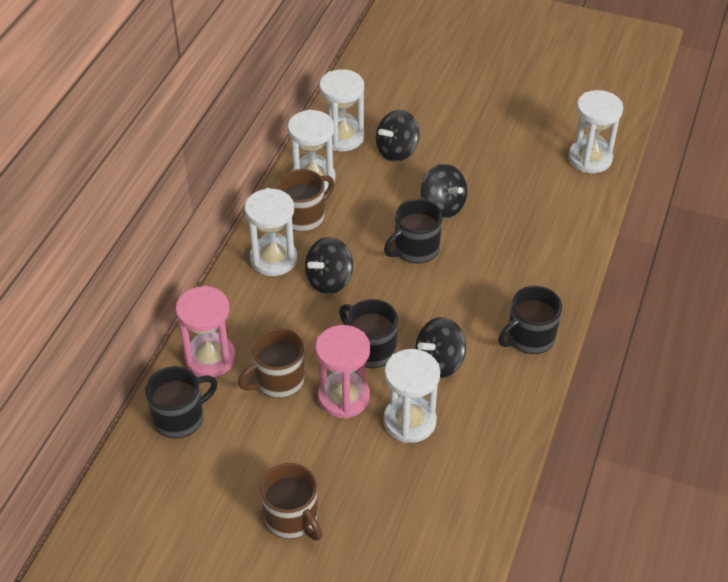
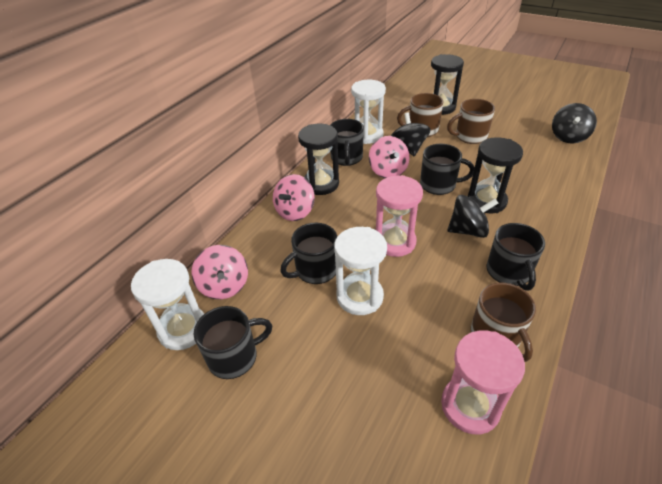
black hourglass: none = 0 -> [298,124,339,195] [431,54,464,115] [468,137,523,213] = 3
black mug: [145,366,218,438] [339,299,398,368] [384,199,443,263] [498,286,562,354] = 4 -> [194,306,272,379] [280,223,337,284] [330,119,364,166] [420,144,474,195] [487,223,545,290] = 5
black spinning top: [305,237,353,294] [376,110,420,162] [415,317,466,378] [420,164,467,218] = 4 -> [391,113,430,157] [447,195,498,238] [552,103,597,144] = 3
pink spinning top: none = 0 -> [191,245,248,299] [273,174,315,221] [369,136,410,178] = 3
white hourglass: [244,188,297,276] [288,109,335,191] [319,69,364,151] [383,349,440,443] [568,90,623,173] = 5 -> [131,259,204,350] [334,227,387,315] [351,80,386,144] = 3

